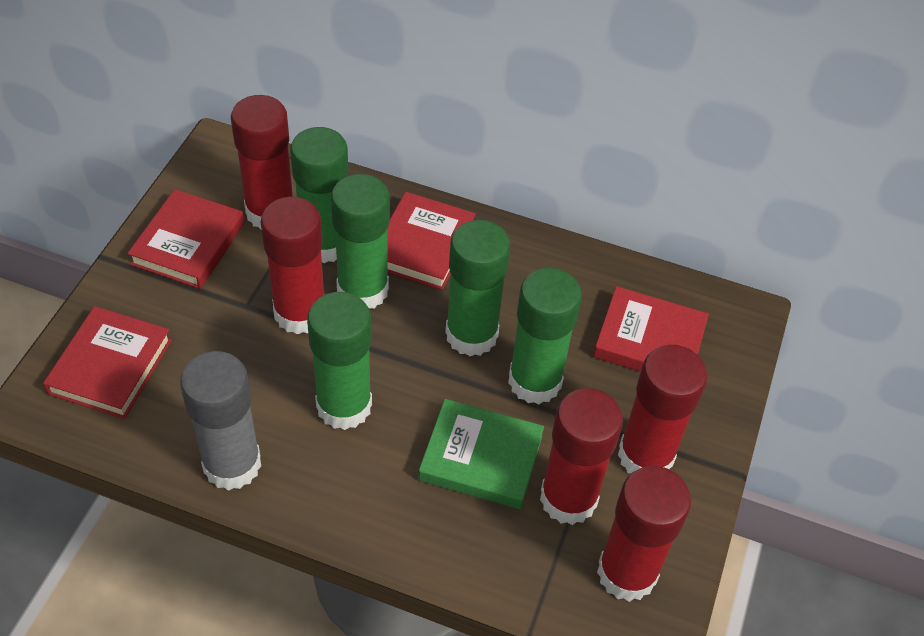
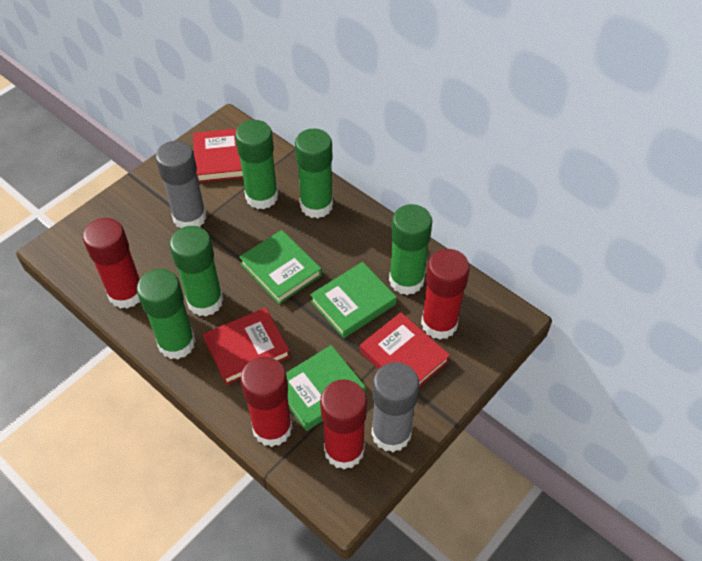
green book: [419,399,544,509] = 1 -> [239,230,322,304] [286,345,365,431] [310,262,397,338] = 3
grey glue stick: [180,351,261,491] = 1 -> [156,141,207,228] [371,362,419,452] = 2
red book: [43,306,172,419] [127,189,245,289] [388,192,476,290] [593,286,709,372] = 4 -> [193,129,243,183] [203,308,290,385] [360,312,450,387] = 3
red glue stick: [231,95,293,229] [261,197,325,334] [540,388,623,525] [597,466,691,602] [618,345,707,474] = 5 -> [83,218,140,309] [240,357,293,447] [320,380,367,470] [421,249,470,340] = 4

